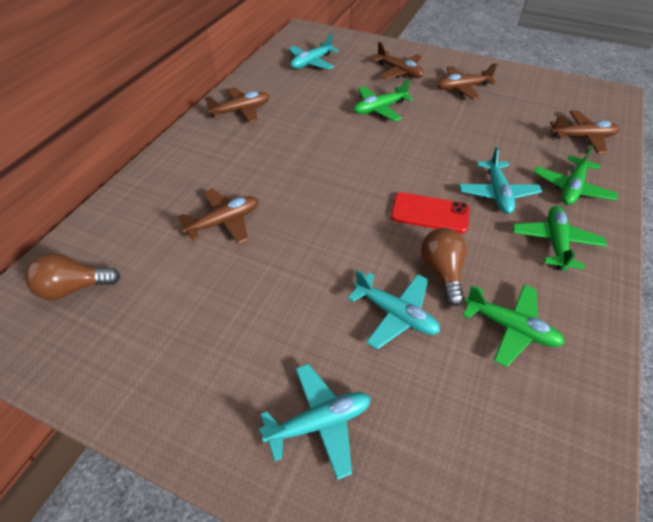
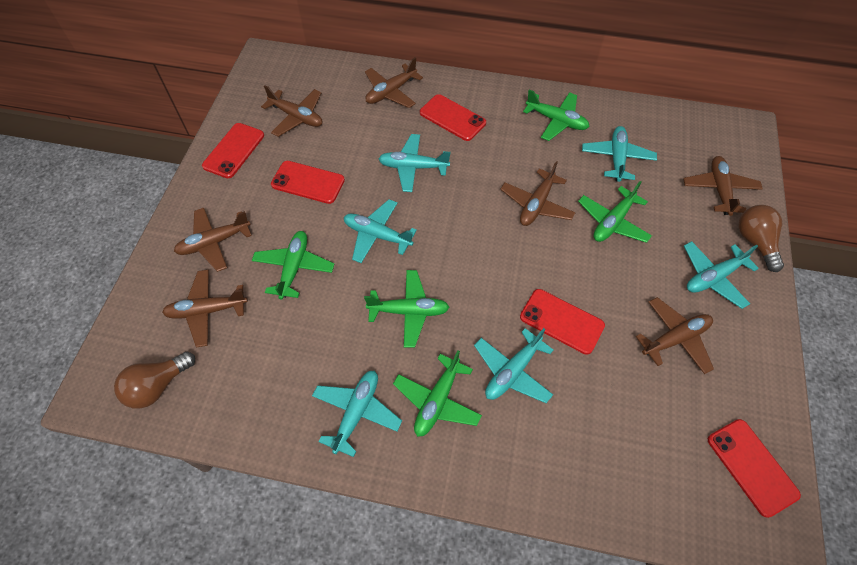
brown plane: [177,189,259,244] [205,87,269,123] [372,42,424,80] [437,63,497,100] [550,111,620,154] = 5 -> [162,270,248,347] [174,208,252,272] [261,85,322,137] [365,57,423,108] [500,161,576,226] [636,297,714,374] [683,156,763,216] = 7
green plane: [354,79,413,121] [463,284,565,367] [513,206,607,271] [533,145,618,205] = 4 -> [252,231,334,300] [364,270,449,348] [393,351,482,437] [523,90,590,141] [578,181,652,243] = 5
red phone: [391,192,470,233] = 1 -> [202,123,264,178] [271,161,345,204] [420,94,486,141] [520,289,605,355] [708,419,801,518] = 5
turquoise plane: [259,364,371,480] [289,33,339,70] [348,270,440,350] [459,147,542,214] = 4 -> [312,370,402,457] [344,199,417,263] [379,134,451,192] [474,328,554,403] [582,126,657,182] [684,241,759,309] = 6

